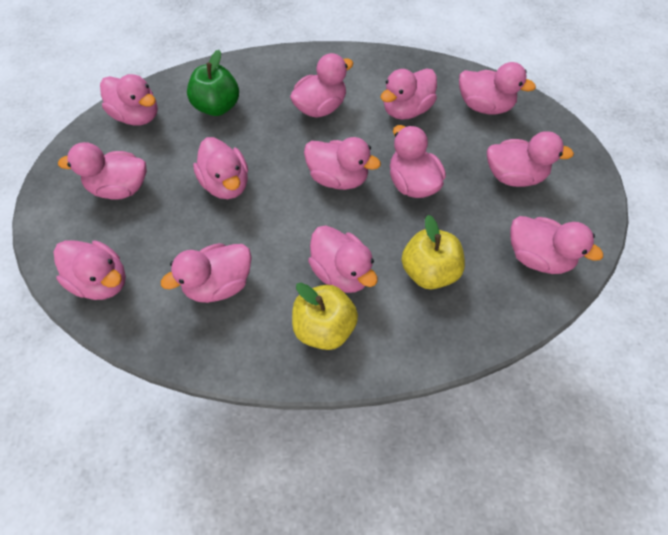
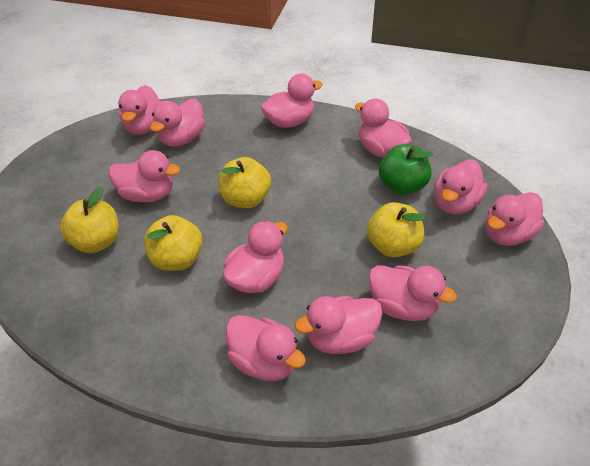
pink duck: [54,240,126,300] [58,142,147,200] [100,74,158,126] [161,243,252,303] [193,137,248,199] [290,53,354,118] [304,137,381,190] [308,225,378,293] [380,68,437,120] [390,125,446,198] [459,62,536,115] [487,131,574,187] [510,216,603,274] = 13 -> [109,150,180,203] [118,85,162,135] [150,99,205,147] [223,221,288,293] [226,315,306,381] [261,74,323,128] [295,296,382,354] [355,99,412,158] [368,265,457,321] [434,160,487,215] [485,192,544,246] = 11
yellow apple: [292,283,358,350] [401,215,465,289] = 2 -> [60,187,119,253] [144,215,203,271] [219,157,271,208] [367,202,425,258] = 4

